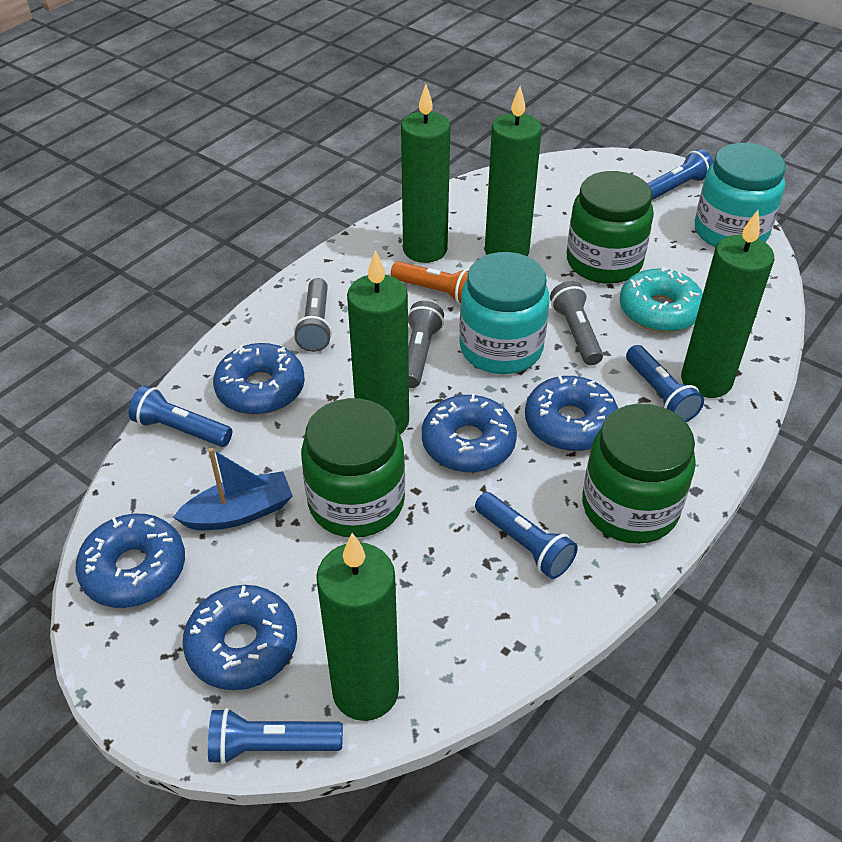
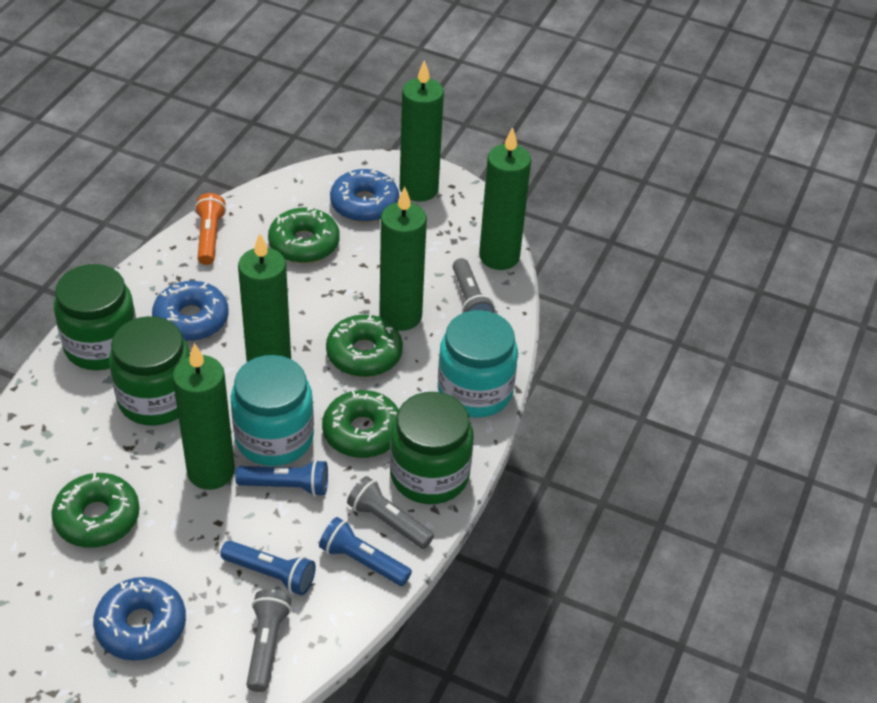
blue boat: [173,448,293,530] = 1 -> none = 0
blue donut: [75,514,185,608] [183,585,297,690] [213,343,305,415] [422,394,517,473] [525,375,618,451] = 5 -> [93,577,186,661] [152,281,228,341] [330,169,399,222] = 3
blue flashlight: [128,385,232,447] [208,708,343,765] [475,492,578,579] [626,345,704,422] [647,149,714,200] = 5 -> [220,541,316,595] [235,460,328,497] [319,517,412,586] = 3
green donut: none = 0 -> [51,473,140,548] [268,206,340,263] [322,390,399,458] [326,314,403,377] = 4
turquoise donut: [620,267,703,332] = 1 -> none = 0

